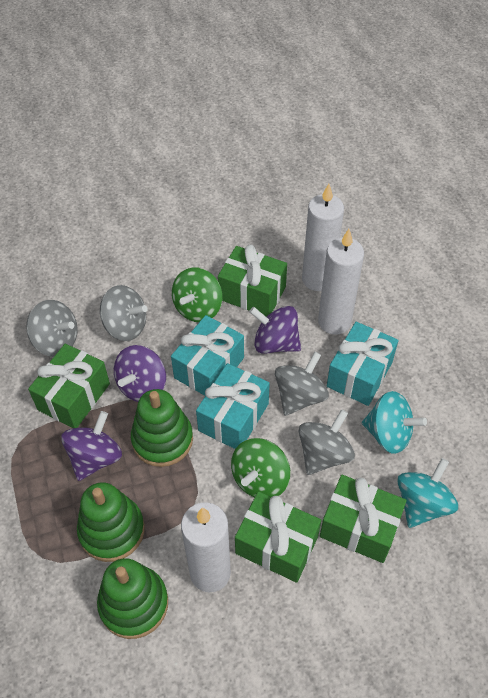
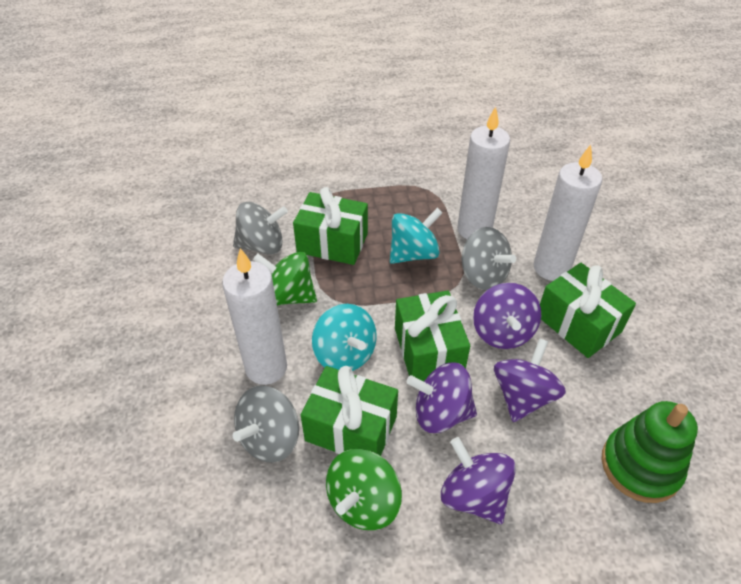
green stacking toy: [77,482,145,562] [97,558,168,639] [131,389,193,467] = 3 -> [602,401,698,503] = 1
grey spinning top: [26,300,78,357] [100,285,148,341] [275,352,329,416] [299,409,355,475] = 4 -> [233,202,288,255] [233,386,299,462] [461,227,516,290] = 3
purple spinning top: [61,411,122,481] [114,345,166,402] [249,306,301,354] = 3 -> [407,362,477,433] [441,437,516,524] [473,283,541,349] [494,338,566,422] = 4
turquoise gift: [171,315,244,396] [196,363,270,449] [327,322,399,406] = 3 -> none = 0

